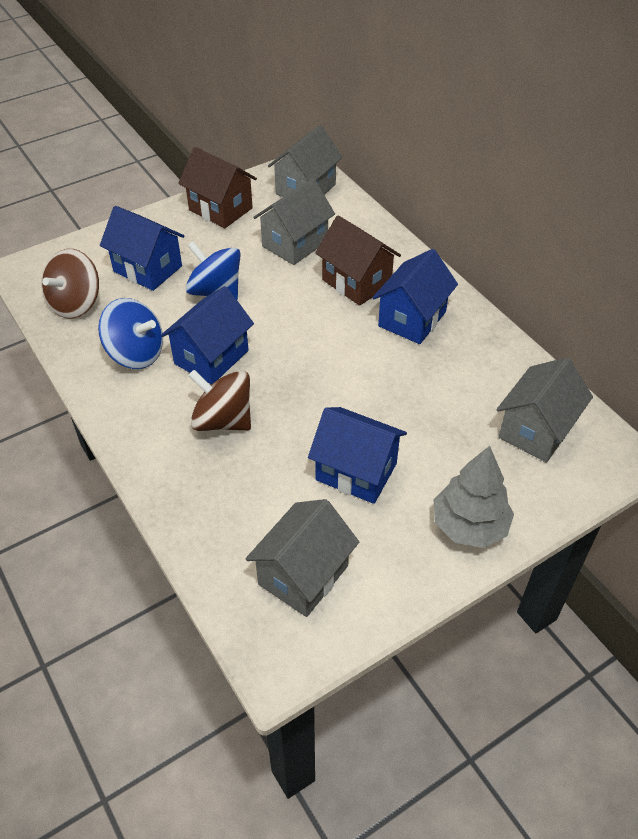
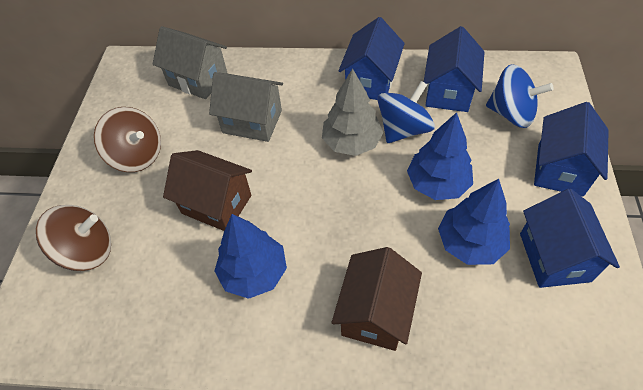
blue tree: none = 0 -> [214,214,287,299] [407,112,473,200] [438,179,510,265] = 3
grey house: [245,499,359,617] [253,178,335,265] [268,125,343,197] [497,357,593,463] = 4 -> [152,26,228,99] [209,72,283,142] = 2

